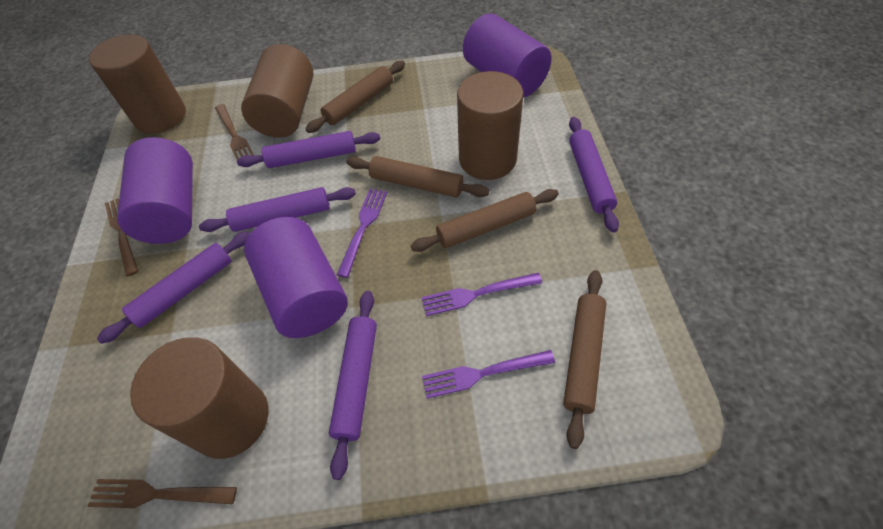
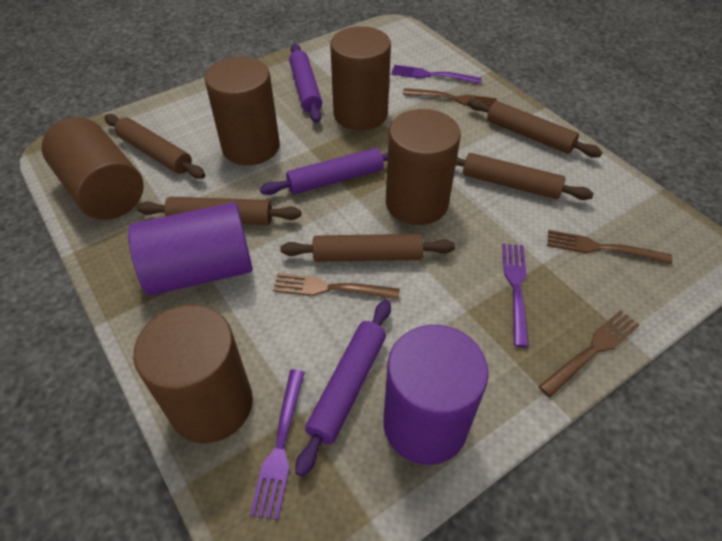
brown cylinder: [89,34,186,134] [130,337,268,459] [241,44,313,138] [457,71,523,180] = 4 -> [42,117,144,220] [133,305,253,443] [205,57,280,165] [330,26,391,130] [386,109,461,225] = 5
brown fork: [87,479,237,508] [105,198,138,277] [215,104,254,160] = 3 -> [273,273,400,300] [403,88,497,107] [538,310,640,398] [547,230,672,264] = 4
brown rolling pin: [306,61,405,133] [346,156,489,198] [411,189,559,252] [563,270,606,449] = 4 -> [104,114,205,179] [137,197,301,225] [280,234,455,262] [456,153,594,200] [467,98,602,158] = 5
purple cylinder: [117,137,193,244] [244,217,348,338] [463,13,552,98] = 3 -> [128,202,253,295] [383,325,489,465] = 2
purple rolling pin: [97,231,250,344] [199,187,356,232] [237,131,380,168] [329,291,377,480] [569,117,619,233] = 5 -> [260,148,388,195] [289,44,322,123] [295,300,391,477] = 3

